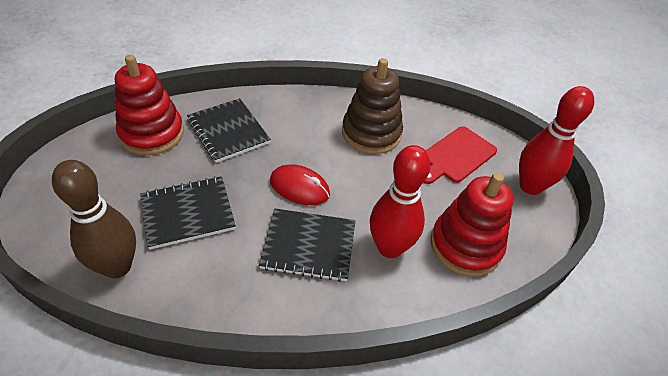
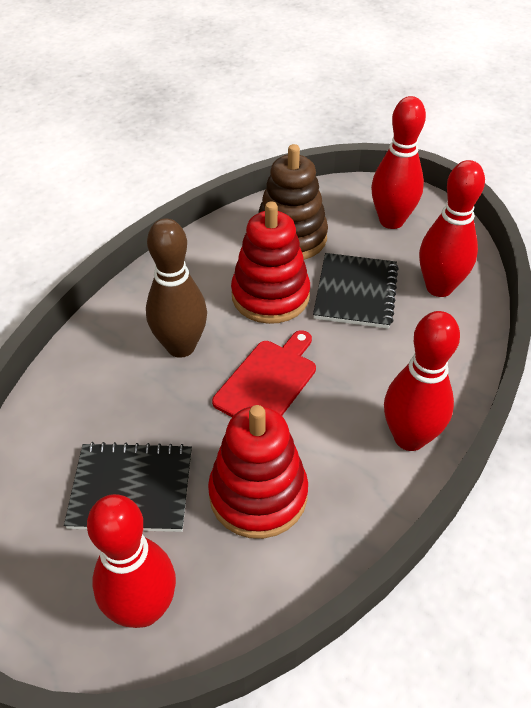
black notebook: [140,176,236,250] [187,98,271,163] [259,208,355,282] = 3 -> [64,442,192,532] [313,253,398,329] = 2
red bowling pin: [370,145,431,258] [519,86,594,195] = 2 -> [87,494,176,628] [371,96,426,229] [384,311,460,451] [419,160,485,297] = 4
red mouse: [270,164,330,205] = 1 -> none = 0

